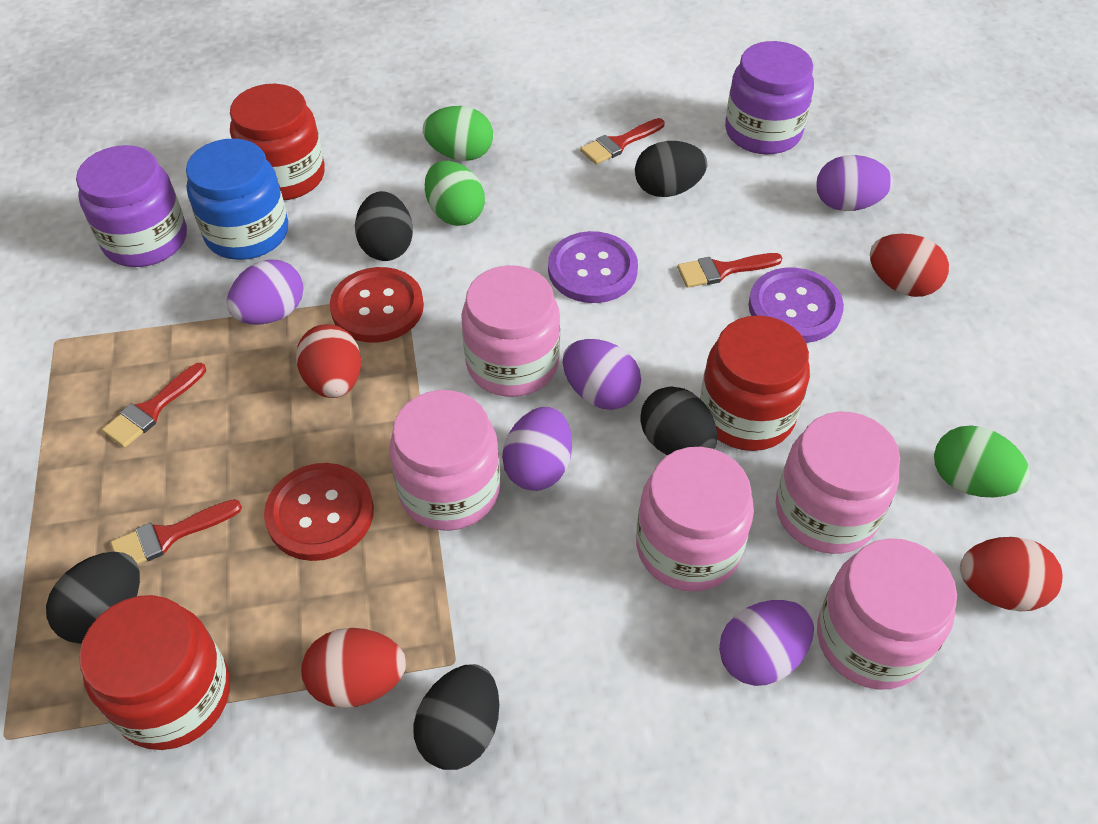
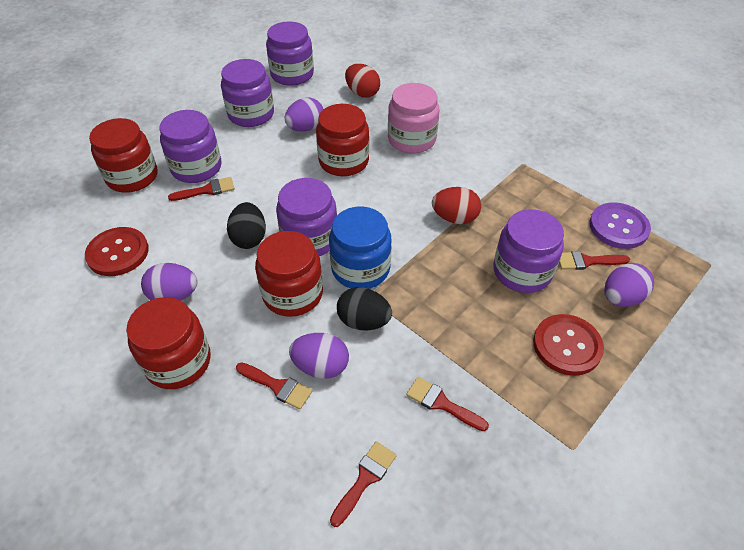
black egg: [46,552,140,644] [355,191,413,261] [414,664,499,770] [635,141,707,197] [640,386,717,455] = 5 -> [227,202,266,249] [337,287,392,331] = 2
green egg: [423,106,493,161] [425,161,485,226] [934,425,1030,497] = 3 -> none = 0
pink jar: [389,390,500,531] [462,265,560,397] [636,447,754,591] [776,412,900,554] [817,538,957,690] = 5 -> [388,83,440,153] = 1
purple button: [548,231,638,303] [749,268,844,343] = 2 -> [589,202,651,249] = 1
purple egg: [227,259,304,325] [502,407,572,491] [563,339,641,410] [719,600,814,686] [816,155,893,211] = 5 -> [141,263,198,301] [285,97,324,132] [289,333,349,379] [604,263,654,307] = 4
purple jar: [76,145,187,267] [725,41,814,155] = 2 -> [159,110,222,183] [221,59,274,127] [266,21,314,86] [276,178,337,256] [494,209,564,293] = 5
red brush: [102,363,206,448] [110,499,242,565] [580,118,664,165] [677,253,782,288] = 4 -> [168,177,235,201] [236,362,312,410] [330,441,397,527] [406,377,489,431] [559,251,630,270] = 5
red egg: [296,324,361,398] [301,628,406,708] [870,233,949,297] [960,537,1063,612] = 4 -> [345,64,380,98] [432,187,481,224] = 2
red jar: [79,595,230,750] [230,84,325,200] [700,316,810,451] = 3 -> [89,118,157,193] [126,297,211,389] [255,231,323,317] [316,104,369,176] = 4

